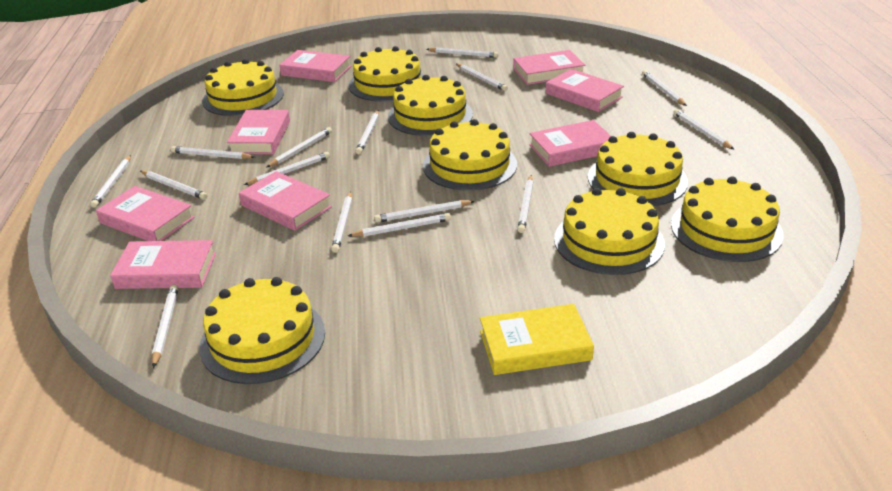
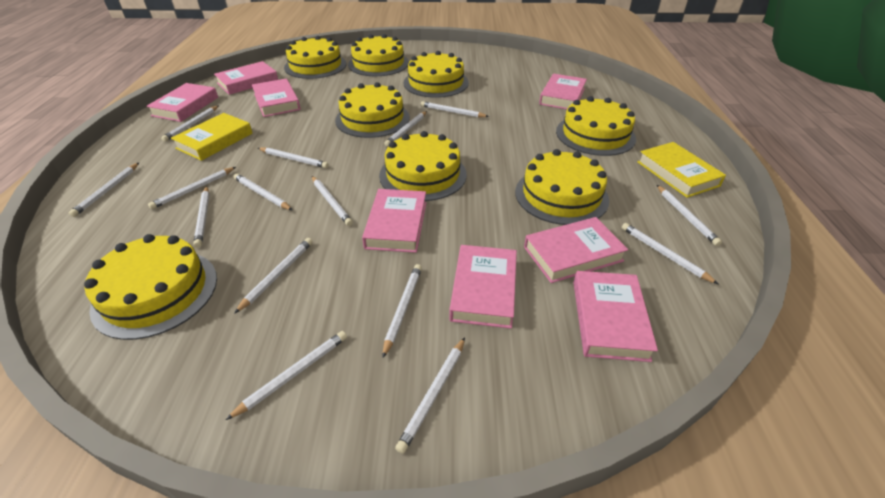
yellow book: [480,304,594,375] = 1 -> [171,113,253,161] [637,142,726,198] = 2

